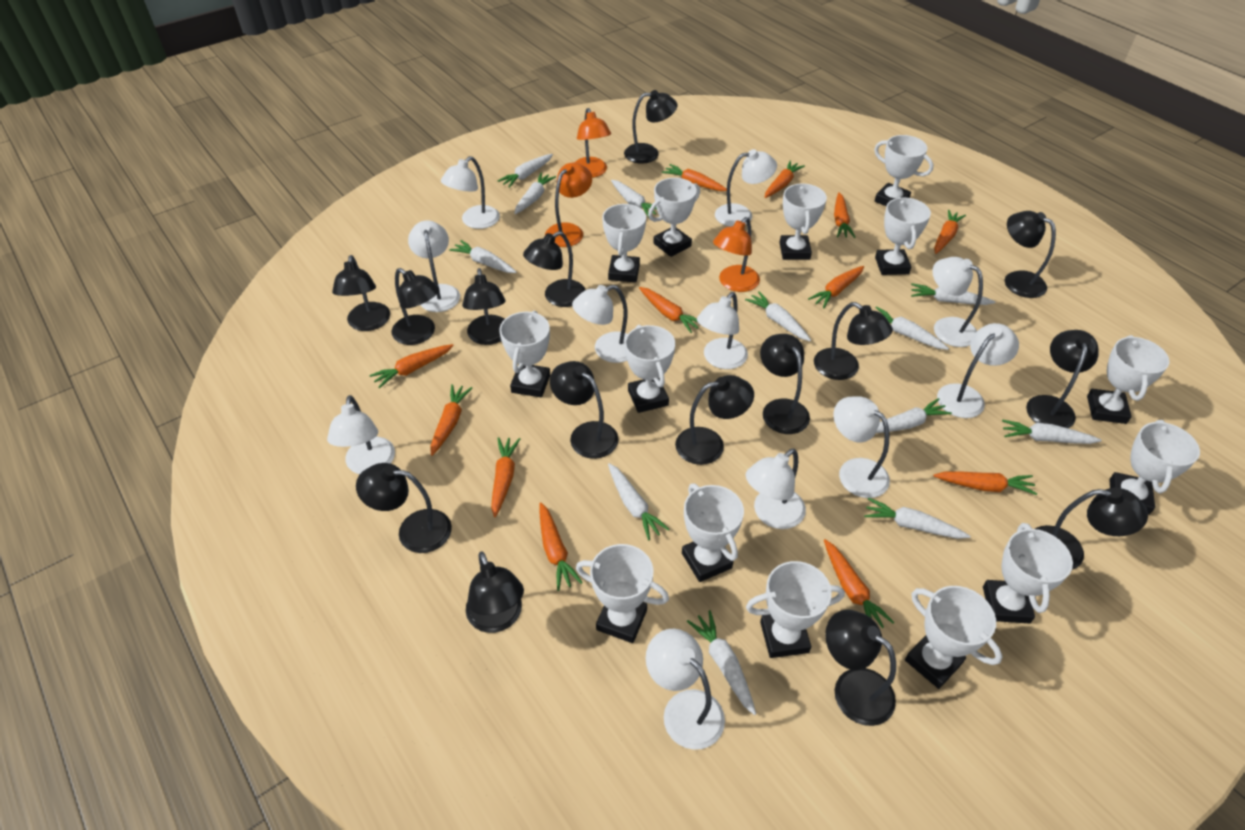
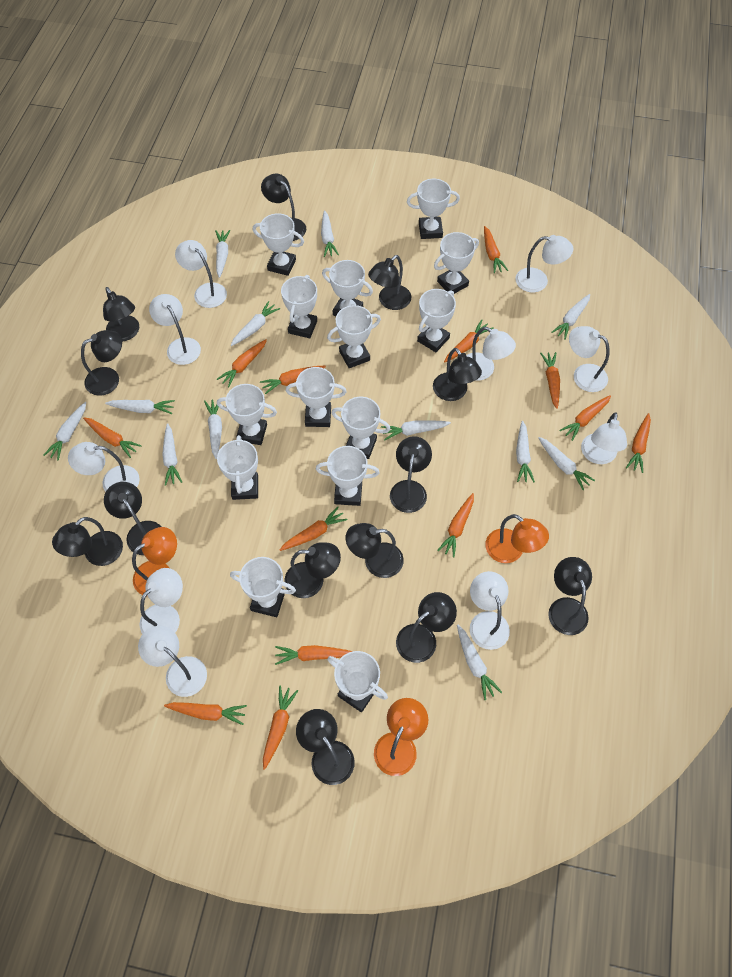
black lamp: [332,255,390,331] [356,463,452,553] [391,268,440,345] [462,268,506,345] [466,552,524,633] [523,231,585,307] [550,361,619,459] [624,90,678,164] [675,375,754,465] [760,334,810,434] [814,302,893,380] [825,609,896,726] [1005,211,1056,298] [1026,330,1098,428] [1035,488,1148,570] = 15 -> [52,517,123,566] [81,330,122,396] [103,287,139,341] [104,482,161,555] [261,174,306,241] [284,542,341,598] [296,709,355,785] [346,523,404,578] [368,255,411,310] [390,436,432,513] [396,592,457,663] [433,348,482,401] [548,557,592,635] = 13
orange carrot: [370,344,454,389] [430,384,472,456] [491,437,520,517] [539,502,583,591] [639,287,698,333] [662,164,727,191] [764,161,805,198] [808,266,864,308] [824,539,894,628] [834,192,856,238] [933,472,1037,495] [934,210,966,254] = 12 -> [83,417,141,458] [164,702,247,725] [217,339,267,387] [260,366,326,394] [263,686,298,770] [275,645,353,665] [280,507,348,551] [437,493,474,557] [444,320,494,362] [484,226,509,273] [540,352,560,409] [559,395,611,441] [626,413,651,473] = 13
white lamp: [327,395,395,474] [408,220,460,312] [441,156,500,229] [572,285,628,363] [646,629,725,750] [697,292,748,369] [715,149,777,227] [746,448,806,529] [834,396,890,498] [932,257,983,347] [937,323,1019,418] = 11 -> [68,442,140,492] [138,626,207,697] [139,568,183,634] [149,294,201,365] [175,240,227,308] [466,327,516,380] [470,571,510,650] [515,235,574,292] [569,326,609,392] [581,412,627,464] = 10

